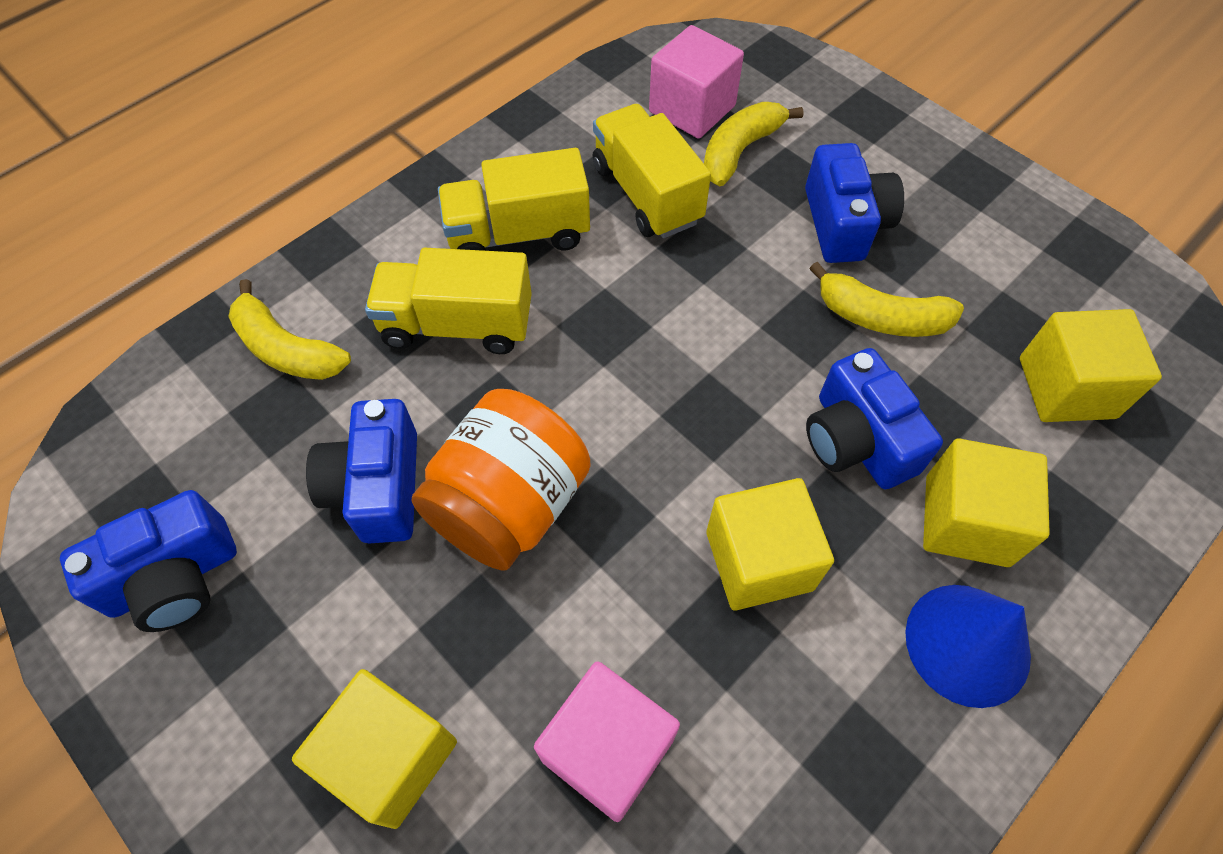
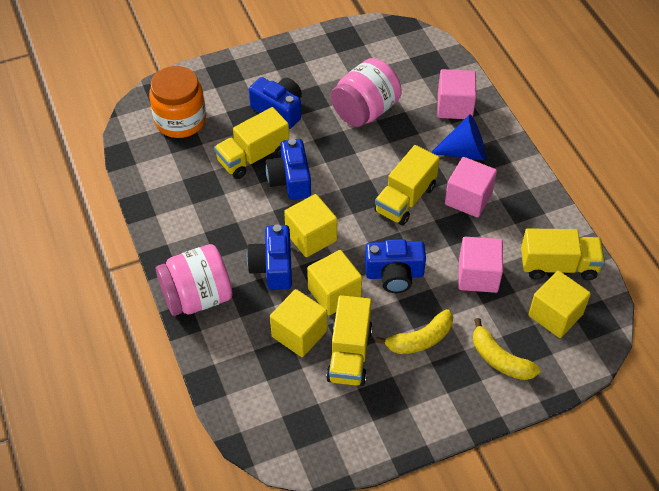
pink cube: [534,661,680,822] [649,25,744,139] = 2 -> [438,69,476,119] [445,157,497,218] [458,237,503,293] = 3
pink jar: none = 0 -> [156,244,232,316] [331,58,402,127] = 2
yellow banana: [228,279,351,380] [704,102,804,186] [809,261,964,337] = 3 -> [376,309,453,354] [473,318,541,380] = 2
yellow truck: [365,248,532,354] [438,148,590,251] [593,104,711,238] = 3 -> [214,107,289,179] [326,295,372,386] [374,145,440,226] [521,228,605,280] = 4

